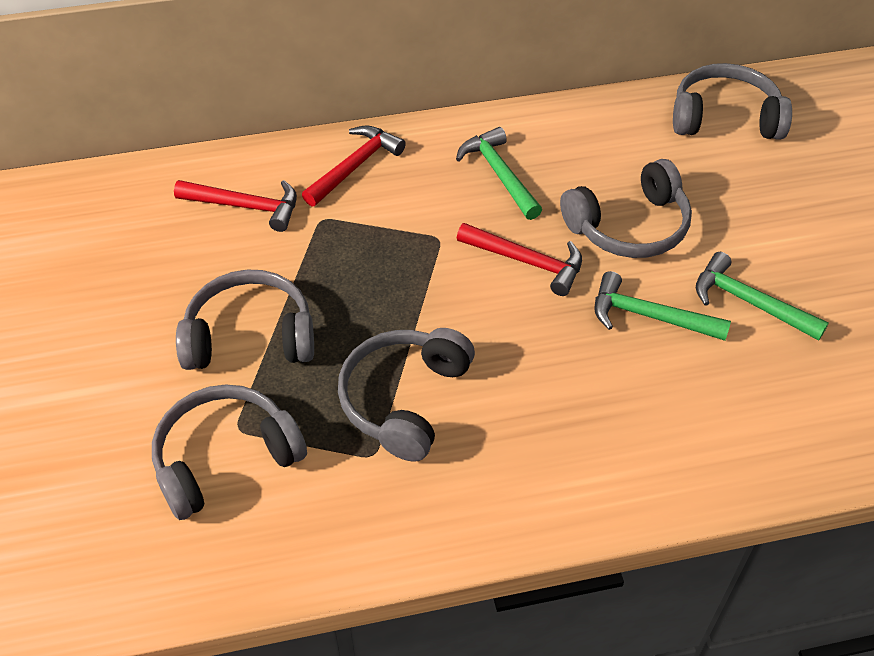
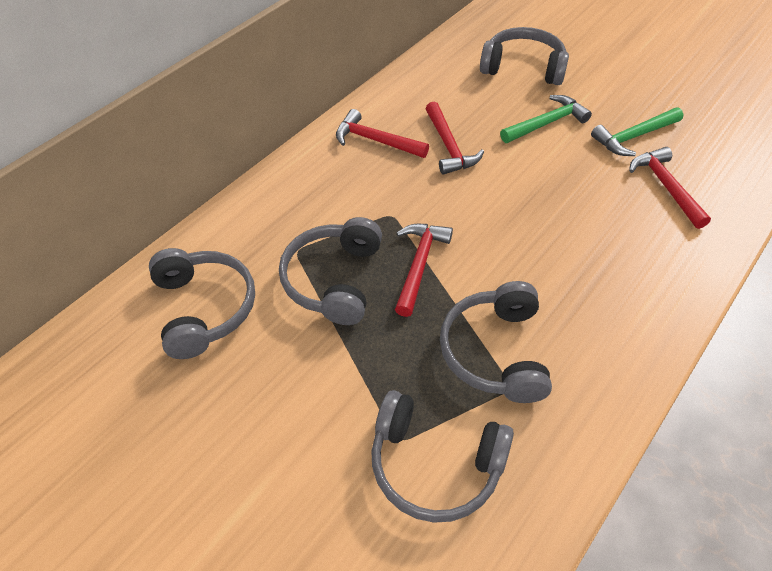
green hammer: [456,127,542,220] [594,271,731,341] [696,252,829,341] = 3 -> [500,95,592,143] [591,107,683,156] = 2
red hammer: [174,180,297,232] [302,125,406,206] [457,223,582,296] = 3 -> [336,109,429,158] [395,224,453,317] [426,101,484,175] [629,147,711,229] = 4

